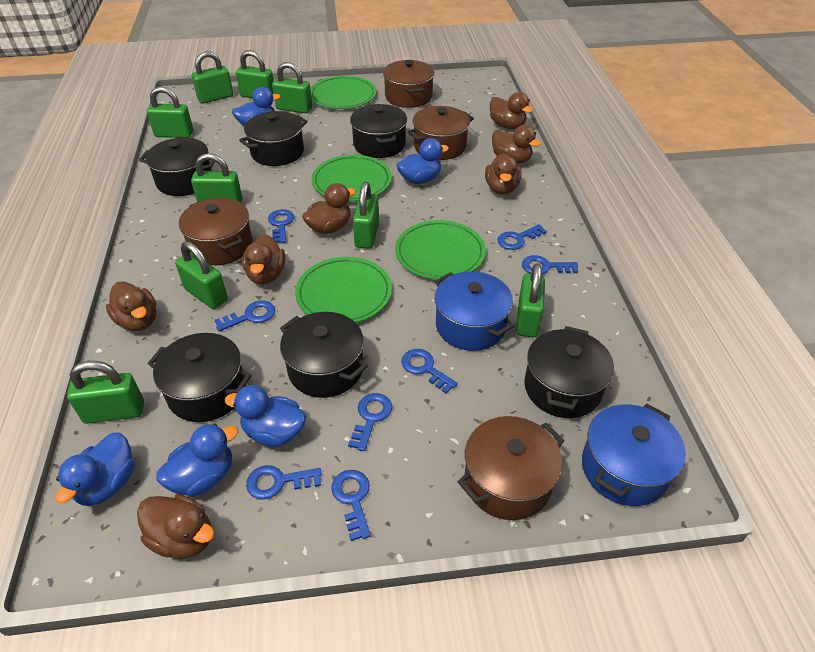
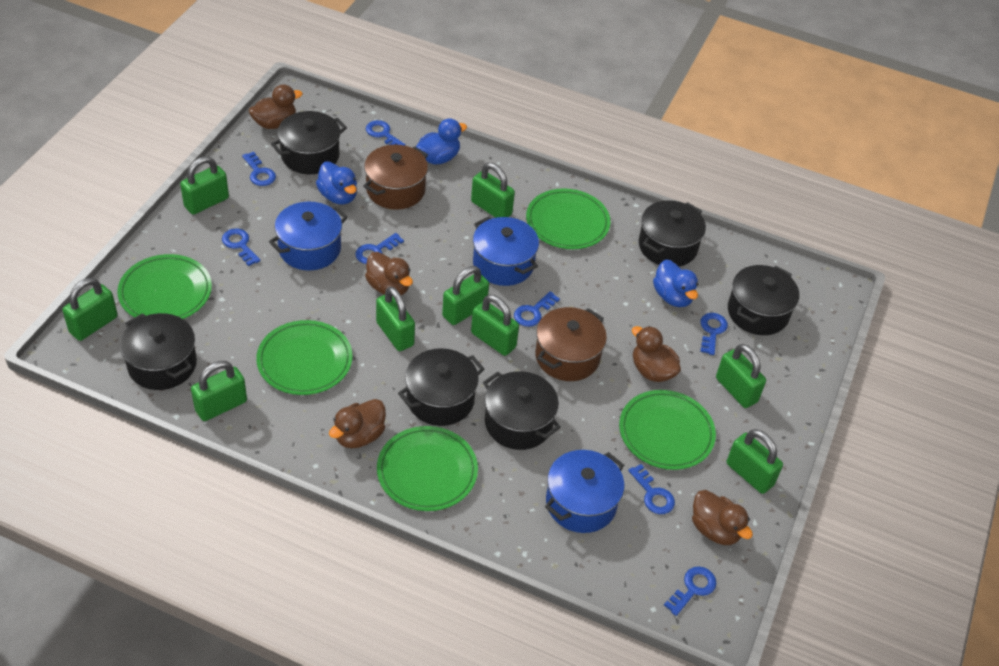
blue duck: [56,433,135,506] [156,424,238,497] [225,385,306,447] [232,87,281,126] [397,138,449,184] = 5 -> [316,162,357,205] [416,118,467,165] [653,259,698,307] = 3
blue pot: [435,271,514,351] [582,404,686,506] = 2 -> [269,202,348,271] [473,217,539,286] [545,450,624,533] = 3
brown duck: [106,281,157,331] [137,494,214,559] [242,234,285,284] [302,183,356,234] [485,153,522,194] [490,92,533,129] [492,125,541,164] = 7 -> [249,84,303,129] [329,399,386,448] [365,252,413,295] [632,326,681,382] [692,490,753,545] = 5
brown pot: [179,198,252,265] [383,60,435,108] [407,106,474,160] [458,416,565,520] = 4 -> [363,145,428,210] [535,307,607,381] = 2
green plate: [295,257,392,323] [310,76,376,109] [311,155,392,202] [395,220,486,280] = 4 -> [117,254,212,319] [256,320,352,395] [377,426,478,511] [526,188,610,249] [619,390,716,470] = 5

